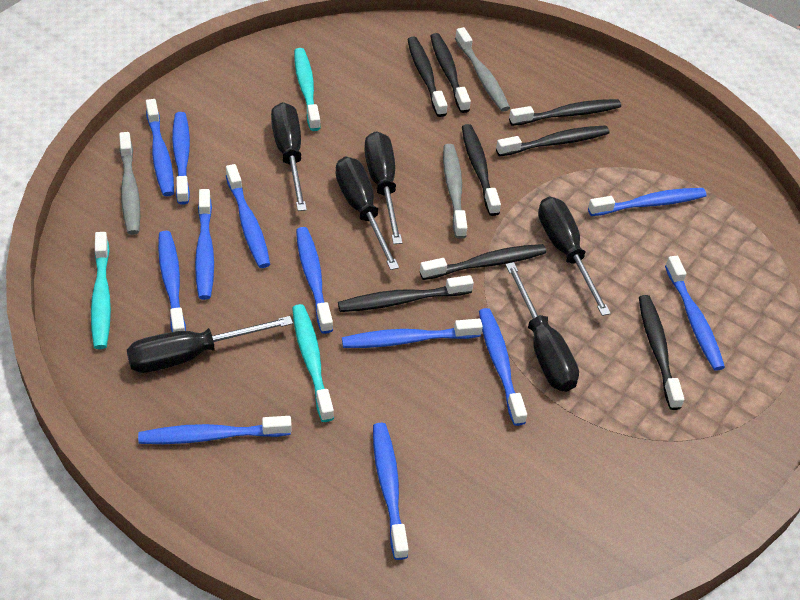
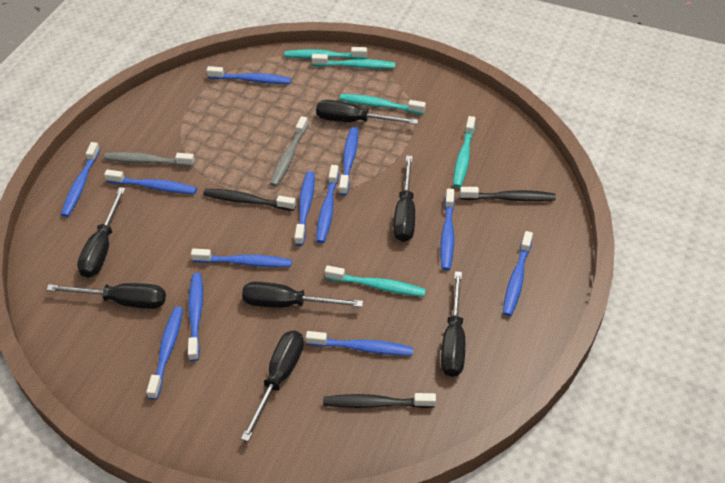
black screwdriver: [127,316,293,373] [271,102,307,211] [335,157,399,270] [364,131,403,244] [505,262,579,392] [538,196,611,316] = 6 -> [46,283,166,309] [77,187,126,278] [241,331,304,442] [242,281,363,308] [316,100,418,124] [393,156,415,242] [441,271,465,377] = 7
black toothbrush: [338,275,474,312] [407,37,448,117] [420,244,546,280] [430,33,471,113] [462,124,501,216] [496,125,609,157] [509,99,621,126] [639,295,684,410] = 8 -> [203,189,296,211] [323,393,436,408] [460,187,556,201] = 3
grey toothbrush: [119,132,140,235] [443,144,467,239] [455,27,510,112] = 3 -> [104,152,195,166] [270,116,308,187] = 2
turquoise toothbrush: [91,232,111,349] [292,304,334,422] [294,48,320,131] = 3 -> [284,47,367,59] [312,54,395,69] [325,265,426,297] [340,94,426,114] [453,116,476,188] = 5

